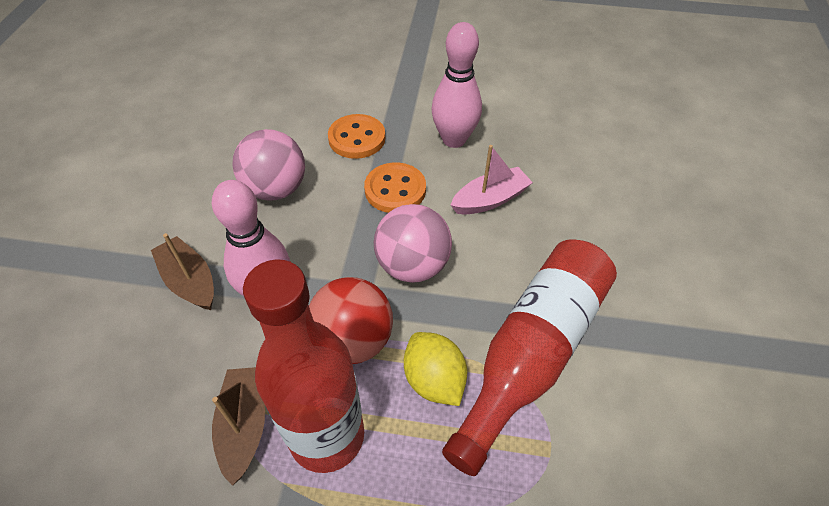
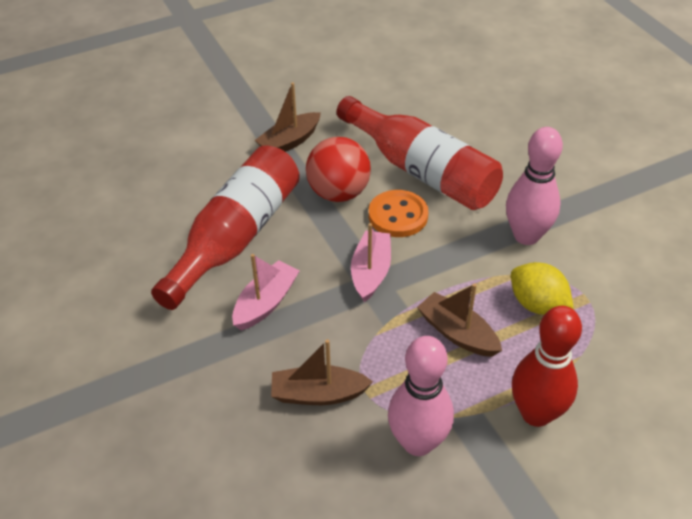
brown boat: [151,233,214,310] [212,367,265,486] = 2 -> [255,82,321,152] [271,339,373,405] [417,283,502,357] = 3
orange button: [328,114,385,159] [364,163,426,213] = 2 -> [369,190,428,237] = 1
pink ball: [232,129,305,200] [374,204,452,283] = 2 -> none = 0
pink boat: [451,145,533,215] = 1 -> [232,254,300,330] [351,223,391,302] = 2
red bowling pin: none = 0 -> [512,306,582,427] = 1

